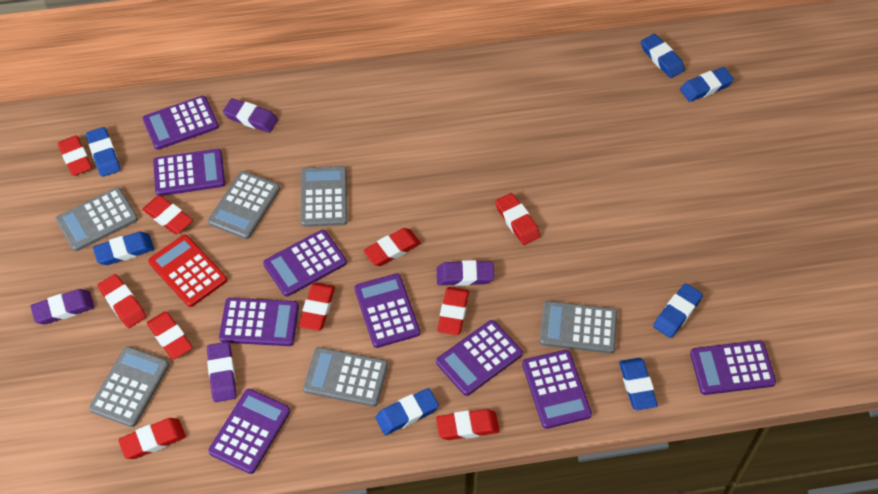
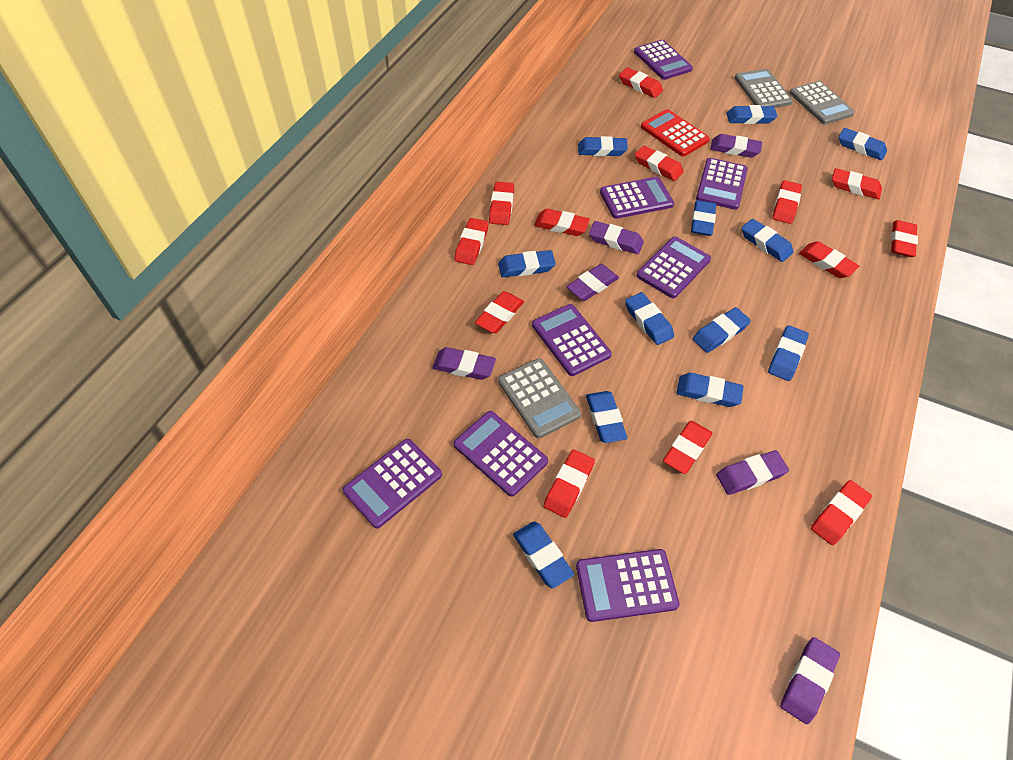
blue eraser: [86,127,121,177] [93,232,154,265] [375,388,439,435] [619,358,658,410] [641,34,685,78] [653,283,703,338] [680,67,734,102] = 7 -> [498,250,556,277] [513,522,574,589] [578,136,628,156] [586,391,627,443] [625,292,674,345] [676,373,744,407] [691,200,716,236] [693,307,751,353] [727,105,777,124] [741,219,793,262] [768,325,809,381] [839,128,887,160] = 12
grey calculator: [56,187,138,251] [89,346,169,427] [208,171,280,239] [301,166,348,227] [303,347,388,407] [540,301,617,354] = 6 -> [498,358,581,438] [735,69,793,108] [790,81,855,125] = 3
purple calculator: [143,96,219,150] [153,149,225,196] [208,389,290,474] [219,298,299,346] [263,230,347,297] [354,273,420,348] [436,320,523,396] [522,350,592,429] [690,340,776,395] = 9 -> [342,439,442,528] [454,411,548,497] [532,304,612,376] [576,549,680,622] [600,177,674,219] [634,40,693,80] [637,236,711,298] [696,158,748,210] = 8
purple eraser: [31,289,94,324] [207,342,237,402] [223,98,278,133] [437,260,494,286] = 4 -> [433,347,496,380] [566,264,619,301] [589,221,644,254] [710,134,762,158] [716,450,789,495] [780,637,840,724] = 6
red eraser: [58,135,92,176] [97,274,147,328] [118,418,186,459] [142,195,193,234] [147,311,193,359] [299,283,335,331] [363,228,421,266] [436,409,500,440] [437,287,469,335] [495,193,541,245] = 10 -> [454,218,489,265] [475,291,524,333] [489,182,514,225] [534,209,590,236] [544,449,595,518] [619,67,663,98] [635,146,684,181] [663,421,712,474] [773,180,802,224] [799,241,859,278] [811,480,872,545] [832,168,882,199] [891,220,918,257] = 13

